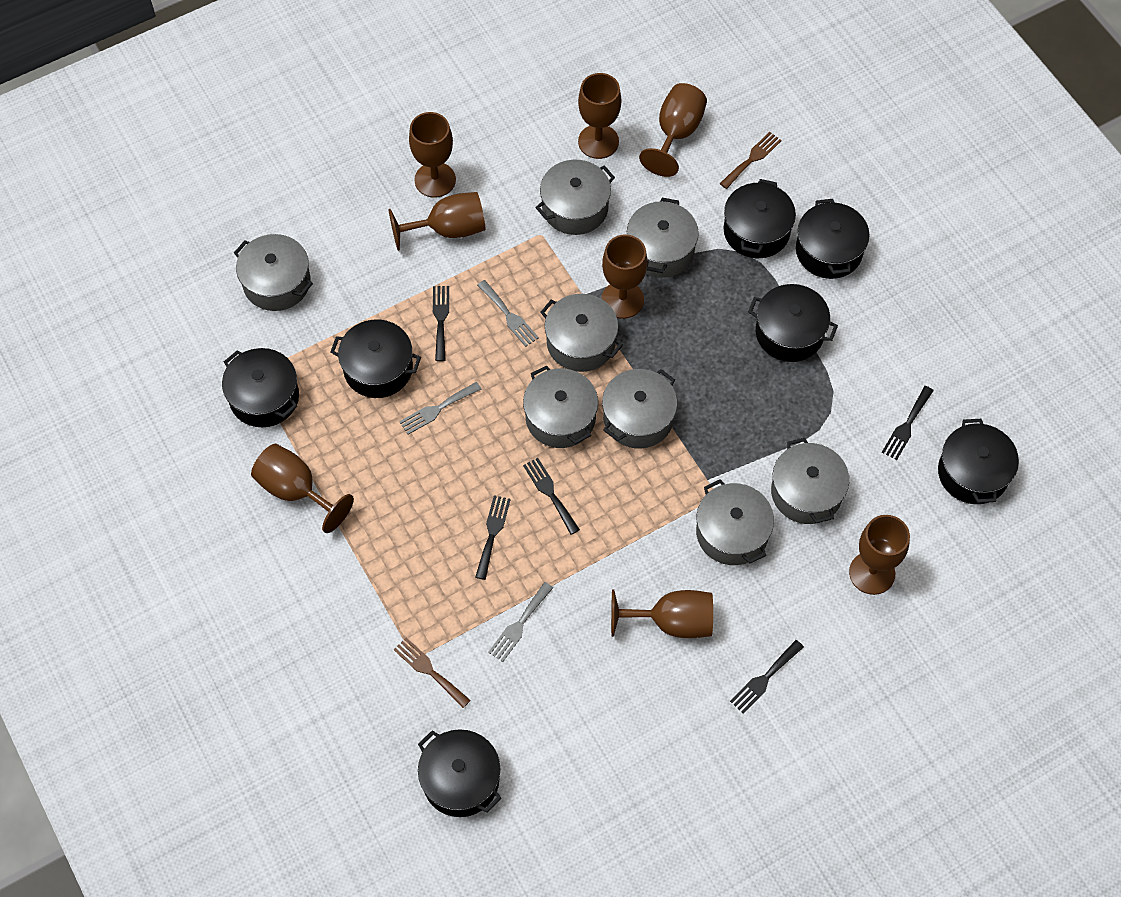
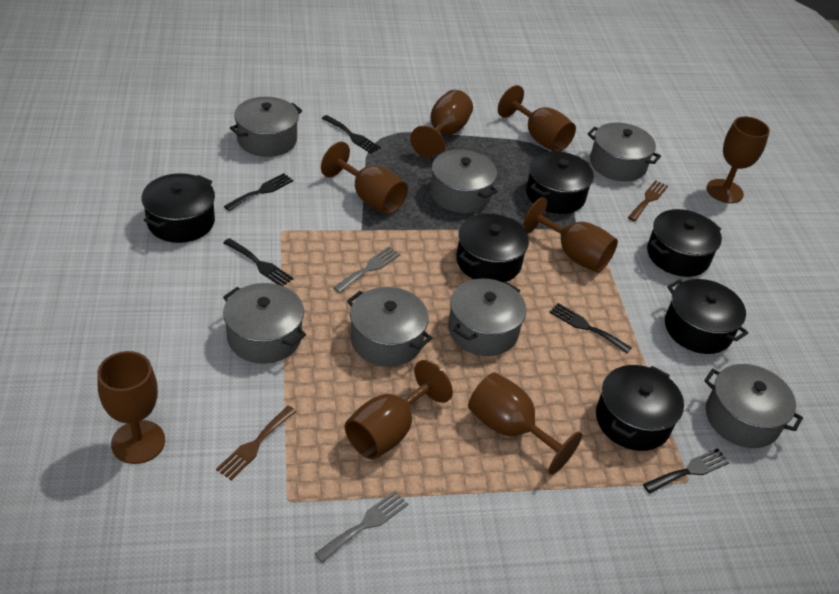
black pot: [222,348,299,427] [330,319,421,398] [418,729,502,817] [723,179,796,258] [748,284,838,362] [796,199,870,279] [938,419,1019,504] = 7 -> [142,173,215,243] [456,214,529,282] [526,151,594,214] [596,365,684,451] [647,209,722,277] [665,279,748,354] = 6
grey fork: [399,382,482,435] [477,280,539,347] [488,582,553,662] = 3 -> [315,491,408,563] [333,246,401,293] = 2
grey pot: [234,234,313,311] [523,366,598,448] [535,160,615,235] [540,294,623,372] [602,369,677,449] [627,198,699,278] [696,479,774,565] [771,438,849,524] = 8 -> [223,283,306,364] [230,97,302,157] [347,287,432,367] [430,150,498,213] [448,279,526,356] [587,123,661,181] [704,364,803,448] = 7

